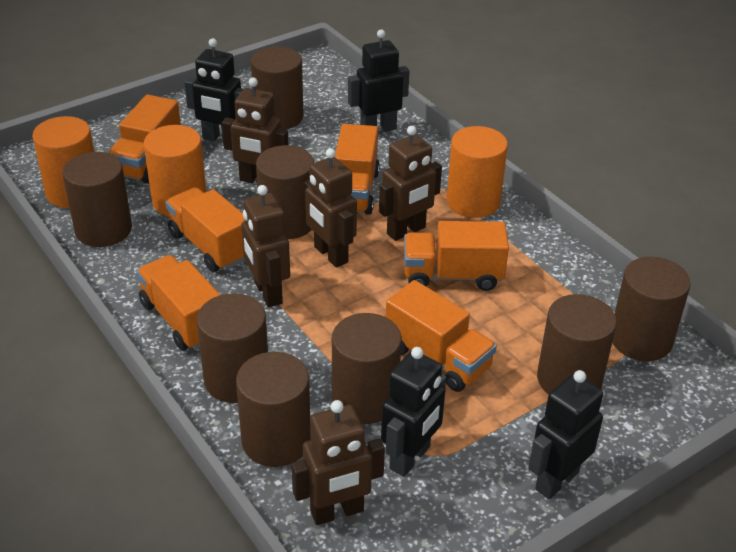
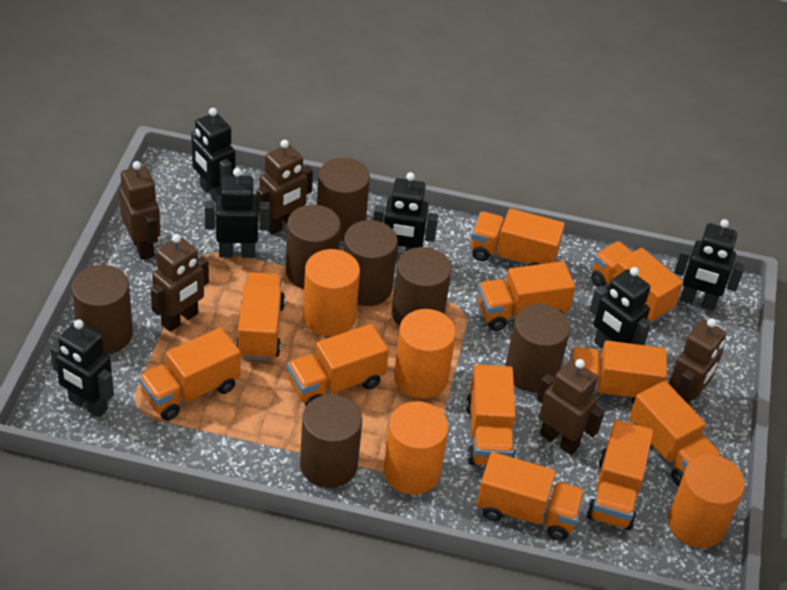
black robot: [184,38,243,144] [348,30,409,132] [381,347,446,477] [528,370,603,499] = 4 -> [50,319,114,418] [191,108,235,203] [205,168,270,258] [373,172,438,259] [589,267,651,349] [674,219,745,311] = 6
brown cylinder: [62,152,132,247] [197,293,268,403] [236,352,311,467] [251,47,303,129] [256,145,314,239] [332,313,402,424] [537,294,617,395] [612,257,691,361] = 8 -> [72,265,133,354] [286,205,341,289] [300,394,362,488] [317,158,370,241] [343,220,398,306] [392,247,451,327] [505,304,570,392] = 7
orange cylinder: [32,116,94,208] [144,125,206,216] [446,126,508,218] = 3 -> [303,249,360,336] [383,401,449,495] [394,309,456,398] [668,455,745,548] = 4
orange truck: [108,95,181,184] [136,255,220,351] [165,187,245,272] [335,124,380,215] [386,280,497,392] [404,221,509,291] = 6 -> [139,328,240,420] [236,272,285,361] [287,324,389,406] [466,365,516,465] [471,208,565,266] [477,452,585,541] [478,261,575,331] [570,340,667,404] [587,420,653,530] [591,241,683,323] [629,381,723,487] = 11

